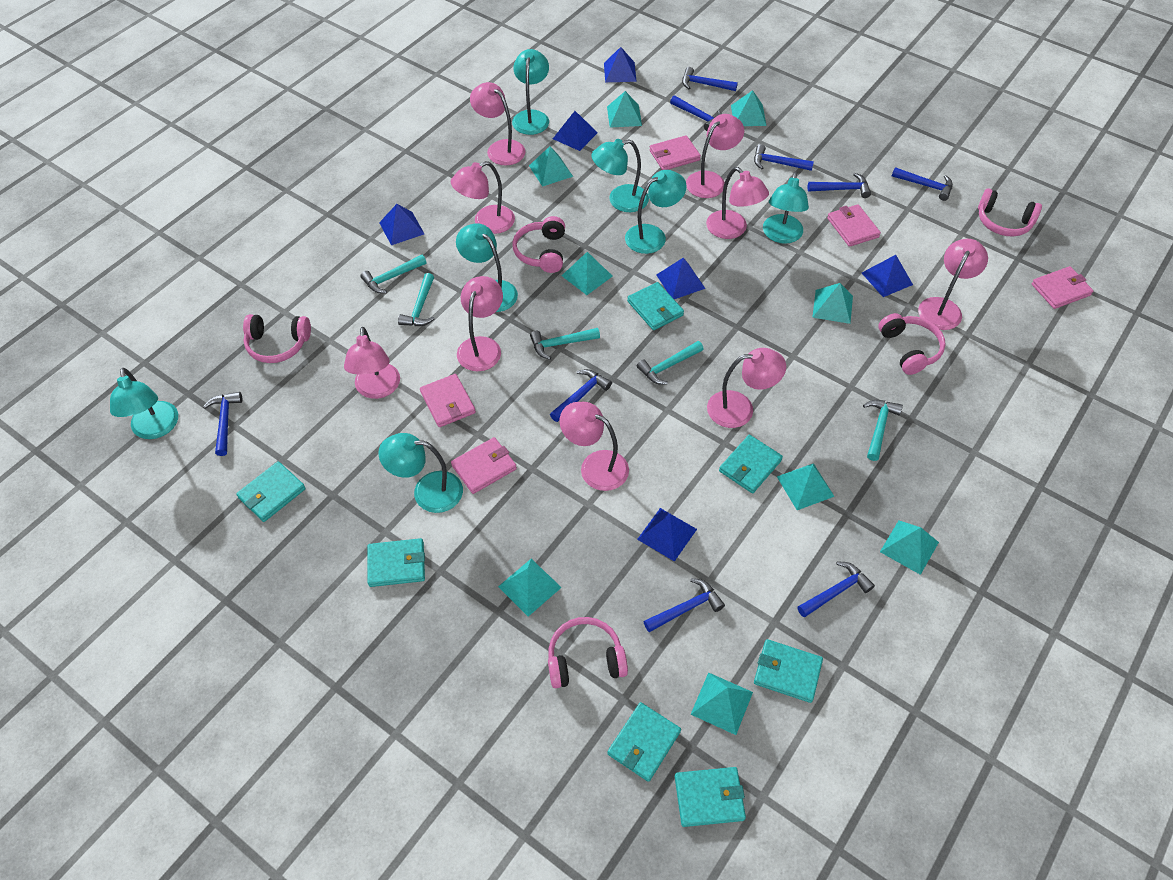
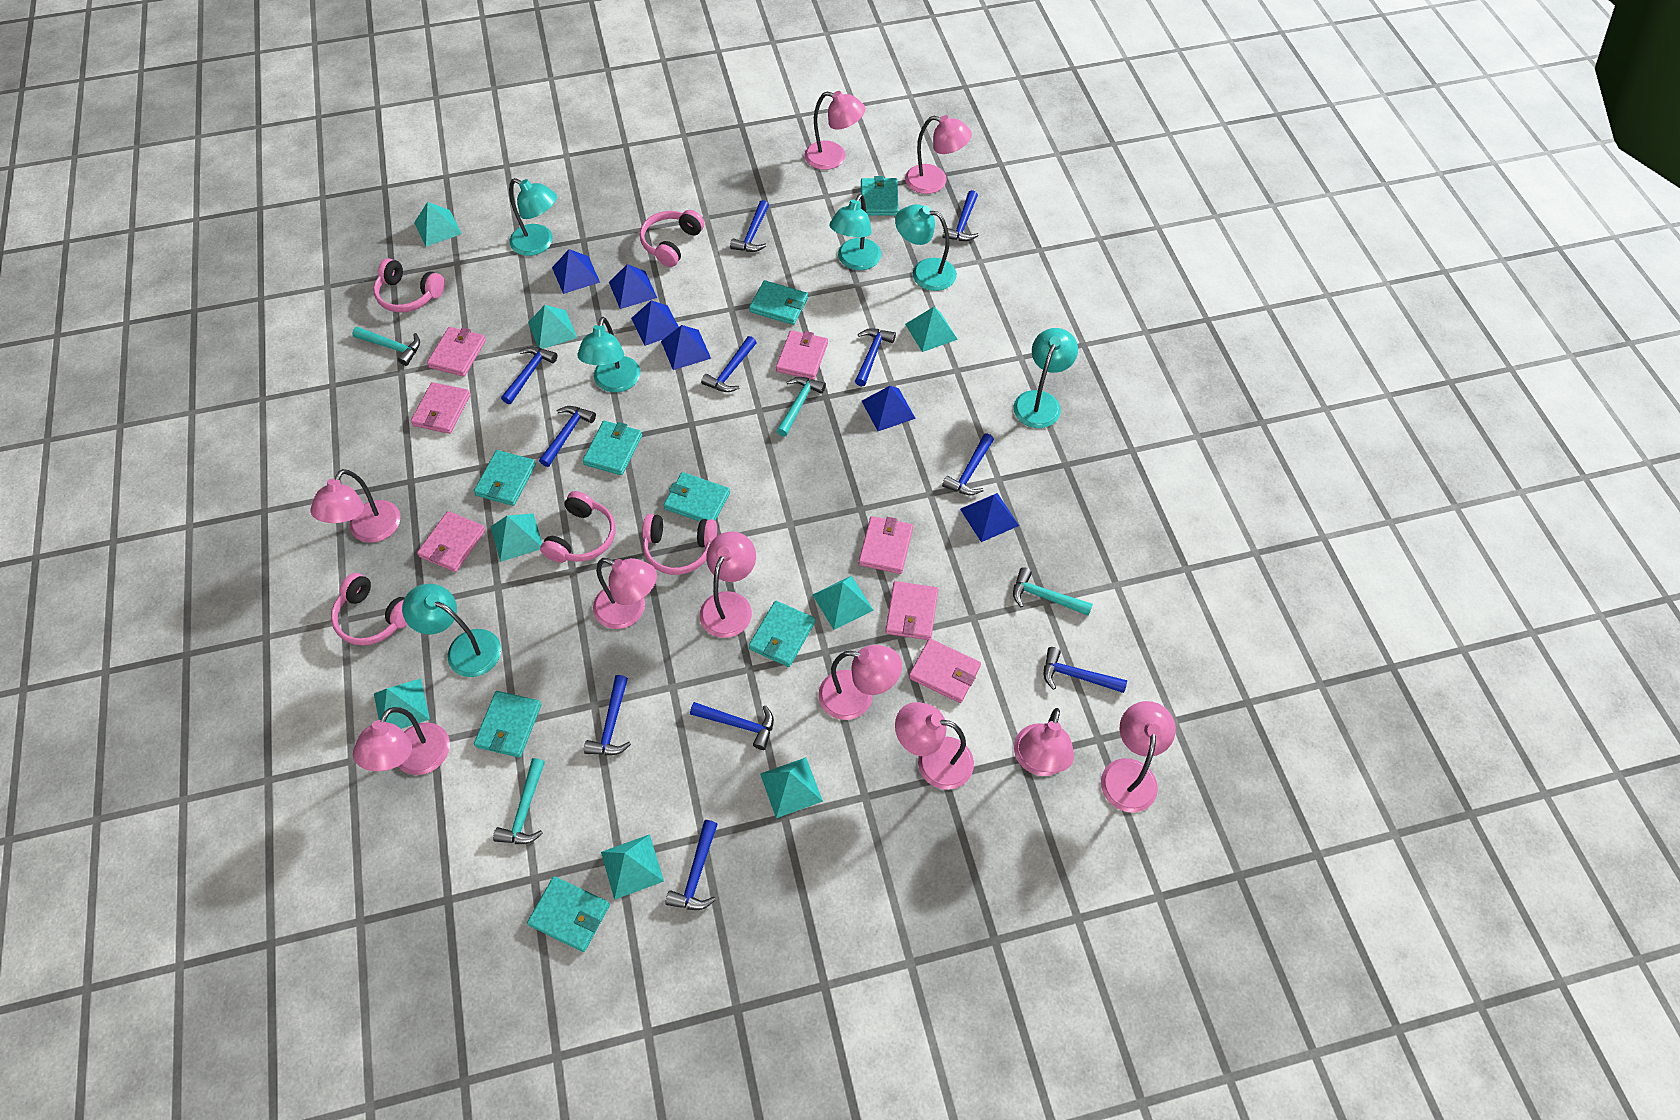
blue hammer: [203,392,242,456] [550,369,612,422] [644,578,725,632] [670,95,722,131] [682,67,738,91] [754,144,814,171] [797,561,875,617] [808,173,871,198] [892,167,953,201] = 9 -> [501,346,557,404] [539,406,596,467] [584,675,631,755] [665,820,718,910] [690,702,774,750] [701,336,757,392] [730,200,769,252] [855,328,896,386] [942,433,994,495] [943,190,979,241] [1044,647,1127,693] = 11
pink lamp: [344,327,400,399] [451,161,515,234] [457,276,503,371] [470,82,525,165] [560,402,629,491] [686,114,744,198] [706,167,769,239] [707,348,786,428] [918,239,988,330] = 9 -> [310,469,401,543] [353,707,450,775] [593,558,657,629] [700,531,756,638] [804,91,865,170] [818,645,902,720] [895,702,974,790] [905,115,972,194] [1014,708,1074,776] [1101,701,1176,813] = 10
pink wallet: [420,374,476,427] [451,437,517,494] [649,135,701,170] [827,204,881,247] [1031,266,1093,309] = 5 -> [411,382,471,434] [417,511,486,572] [427,327,486,377] [776,330,828,380] [859,516,913,574] [885,581,938,640] [909,638,981,703] = 7
turquoise hammer: [361,255,427,293] [398,273,435,326] [530,328,600,360] [637,341,704,385] [863,400,903,461] = 5 -> [352,327,420,366] [493,758,545,844] [777,377,826,437] [1013,567,1093,616] = 4
turquoise lamp: [110,368,178,439] [378,433,463,513] [456,223,518,312] [512,49,549,135] [591,139,649,212] [625,170,687,254] [763,171,809,244] = 7 -> [402,584,501,677] [509,178,557,256] [577,317,640,392] [829,194,881,270] [895,204,957,291] [1013,328,1078,428] = 6
turquoise pyramid: [498,559,562,616] [529,146,573,187] [562,252,613,295] [607,91,642,128] [691,672,753,735] [731,90,766,126] [777,463,835,510] [812,283,853,324] [880,521,939,575] = 9 -> [374,678,430,729] [414,202,462,247] [491,513,542,562] [528,305,577,349] [601,834,664,900] [760,757,823,818] [813,576,874,630] [905,307,958,352] = 8
turquoise wallet: [236,461,306,522] [367,538,425,587] [608,702,681,782] [627,282,684,330] [675,767,746,827] [719,435,783,493] [754,639,823,703] = 7 -> [474,450,536,506] [474,691,541,758] [527,876,610,952] [583,421,642,475] [664,472,730,521] [749,280,808,325] [749,601,815,667] [861,176,899,216] = 8

